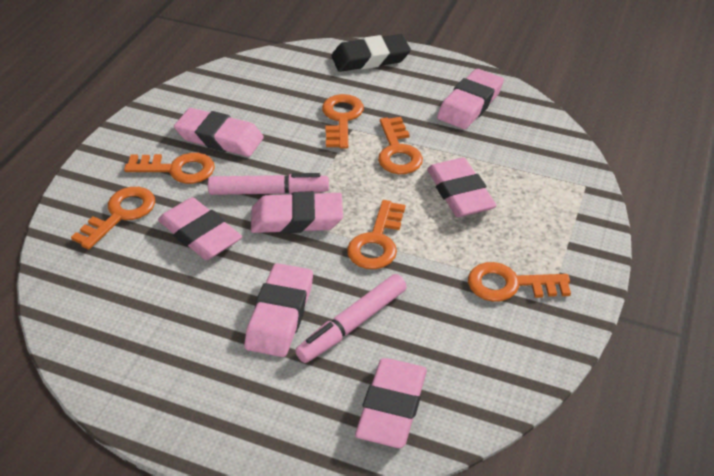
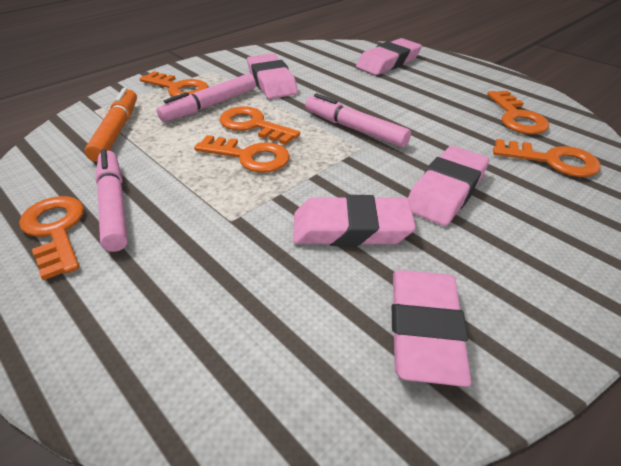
black eraser: [332,34,411,72] = 1 -> none = 0
orange marker: none = 0 -> [85,87,137,162] = 1
pink eraser: [158,197,242,260] [174,108,264,157] [245,263,313,357] [251,191,343,233] [355,358,427,448] [427,158,497,217] [437,69,504,129] = 7 -> [247,53,298,99] [293,195,416,246] [356,38,422,75] [392,270,472,387] [408,146,489,226] = 5
pink marker: [208,173,329,195] [295,274,407,363] = 2 -> [96,149,128,252] [157,74,256,122] [305,93,411,147] = 3

